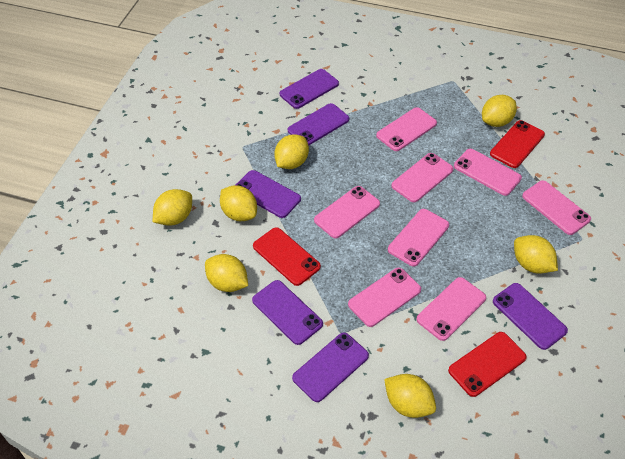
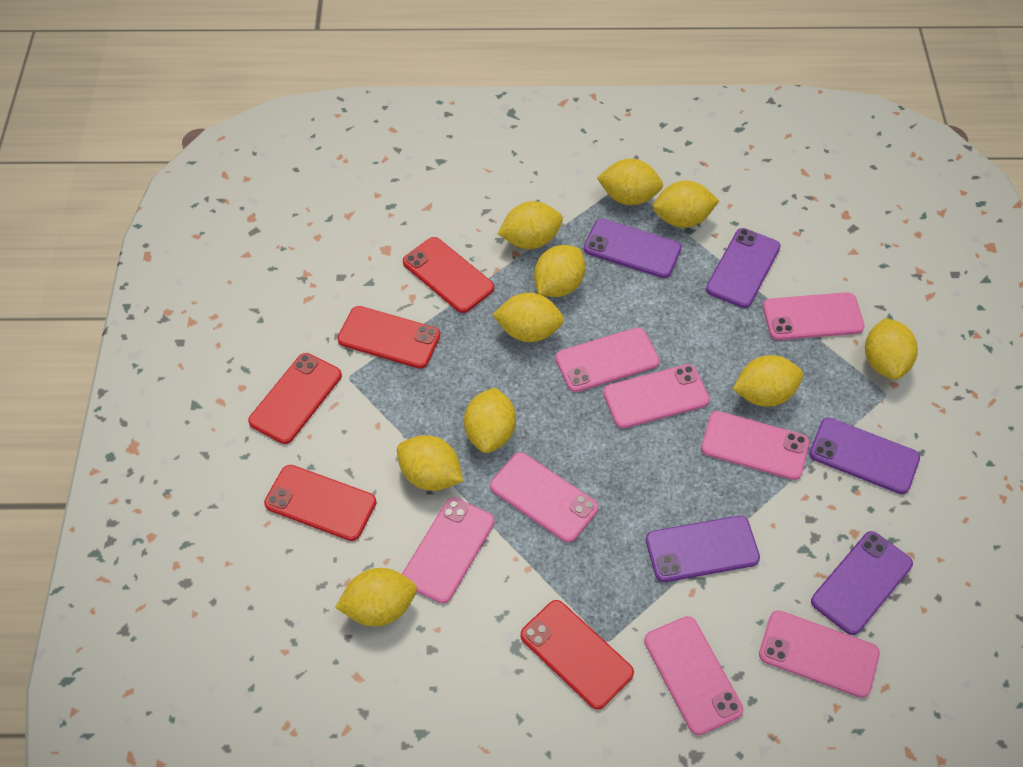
purple phone: [236,170,301,218] [252,280,323,345] [280,69,339,109] [288,103,349,146] [292,333,369,402] [493,283,568,350] = 6 -> [584,219,682,278] [646,516,760,582] [706,228,781,308] [809,417,920,494] [811,531,913,635] = 5
red phone: [253,227,321,286] [448,332,527,397] [490,120,545,168] = 3 -> [248,353,342,444] [264,465,377,541] [337,306,440,369] [403,237,494,313] [520,600,634,710] = 5
yellow lemon: [153,189,192,226] [205,254,248,292] [220,185,257,221] [274,134,309,169] [384,374,436,418] [482,95,517,127] [514,235,558,274] = 7 -> [335,568,417,626] [397,435,463,491] [464,388,516,453] [492,293,564,342] [498,201,563,249] [534,245,585,297] [597,159,663,205] [653,181,719,228] [733,355,803,407] [865,318,918,380] = 10

